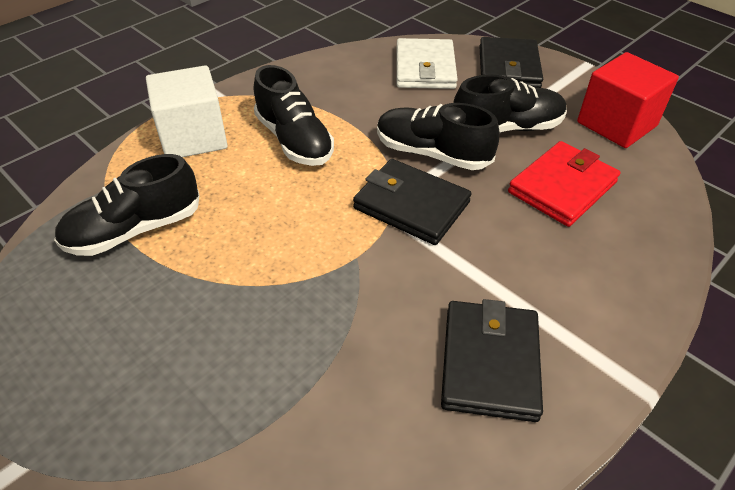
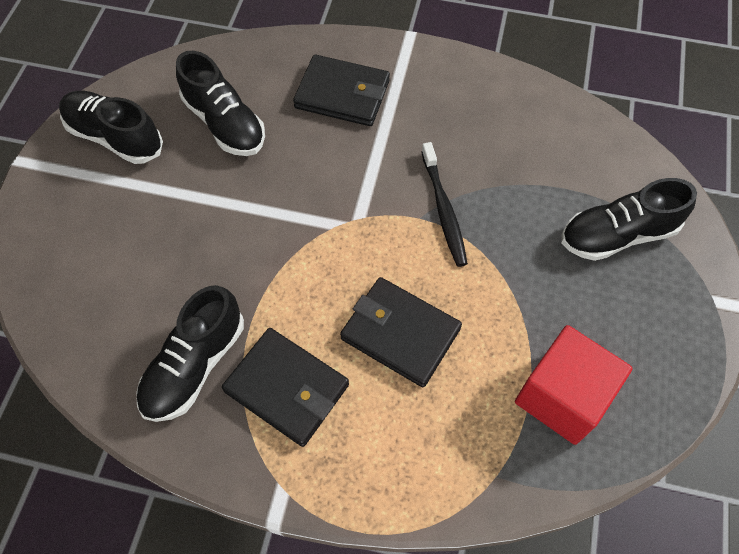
black toothbrush: none = 0 -> [421,142,468,267] = 1
red wallet: [508,141,621,227] = 1 -> none = 0
white cube: [146,65,228,157] = 1 -> none = 0
white wallet: [396,38,458,89] = 1 -> none = 0

